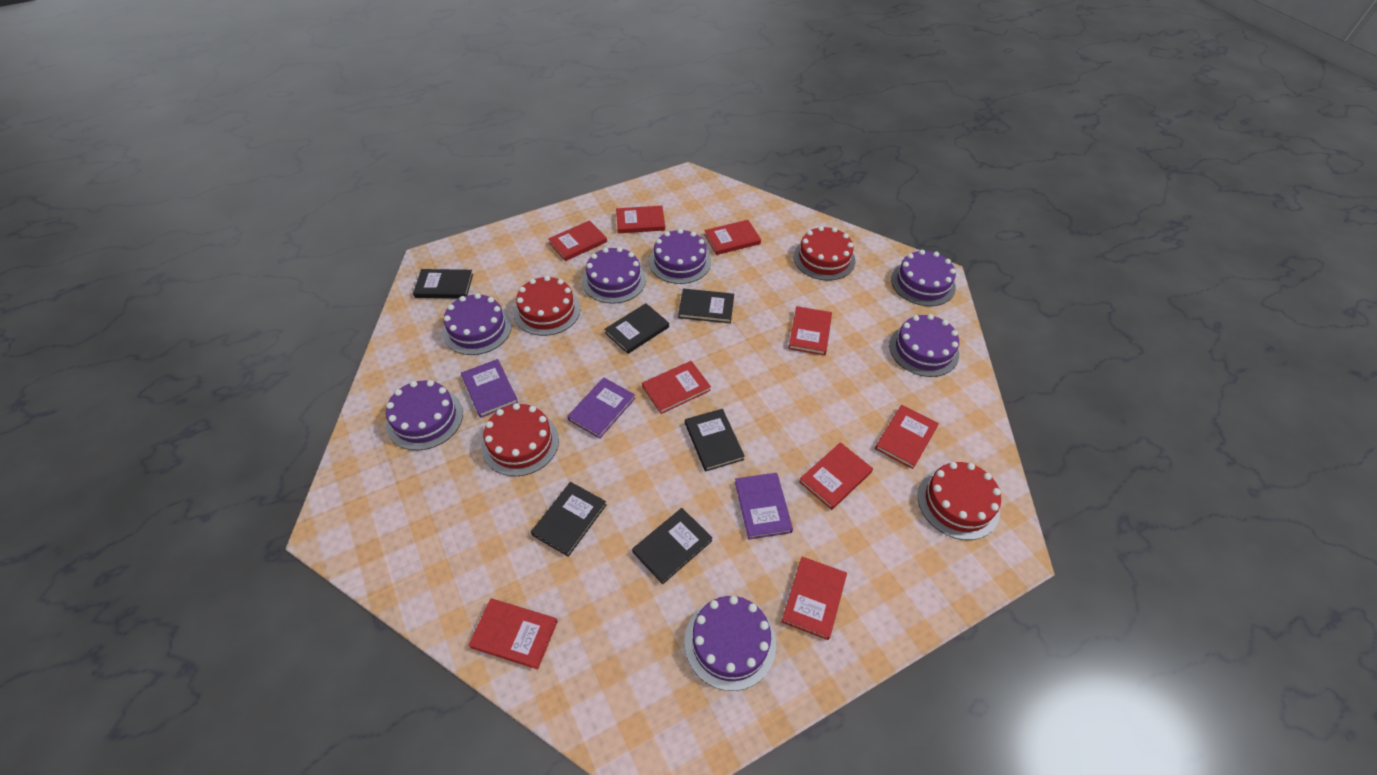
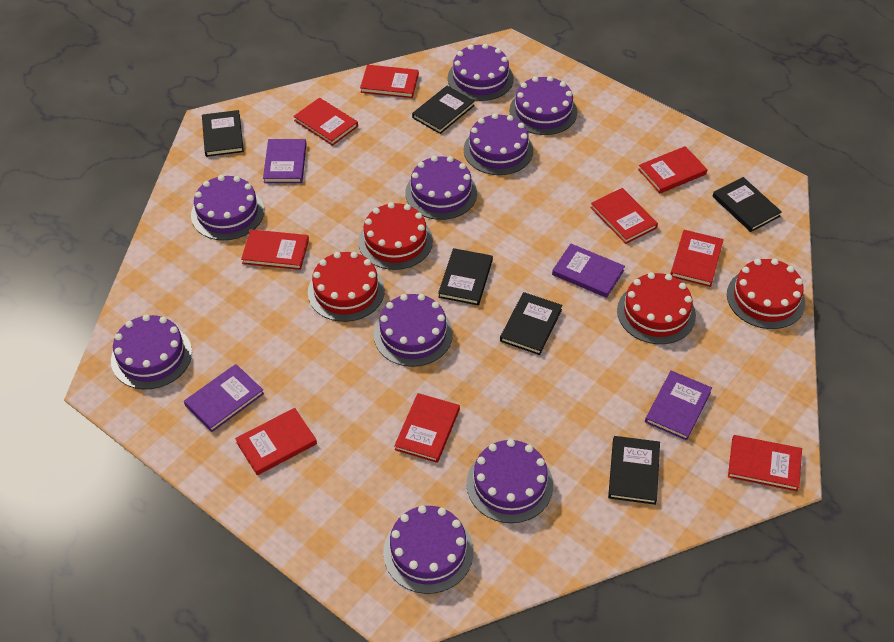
purple book: [461,359,518,418] [567,378,635,439] [735,473,793,539] = 3 -> [184,364,264,432] [263,139,306,183] [552,244,625,298] [645,371,712,441] = 4
purple cake: [386,380,463,450] [443,293,512,355] [582,247,646,304] [649,229,711,284] [685,596,776,691] [889,314,959,377] [891,250,956,306] = 7 -> [111,314,192,389] [191,175,264,240] [374,294,453,367] [383,505,473,594] [405,156,477,220] [448,43,514,101] [464,113,533,175] [466,439,553,523] [510,76,577,135] = 9

